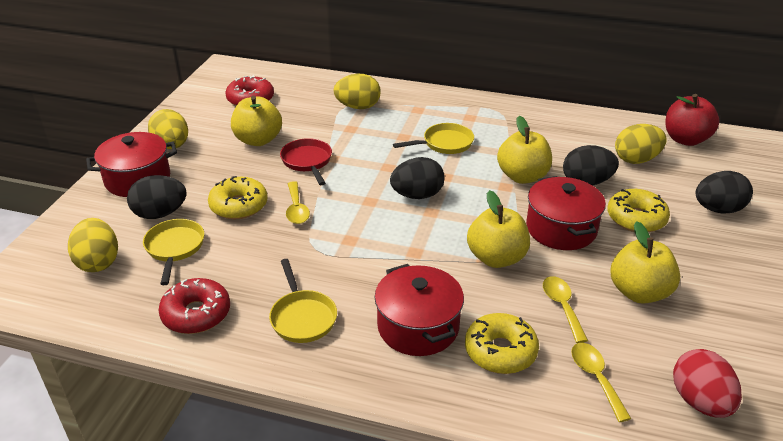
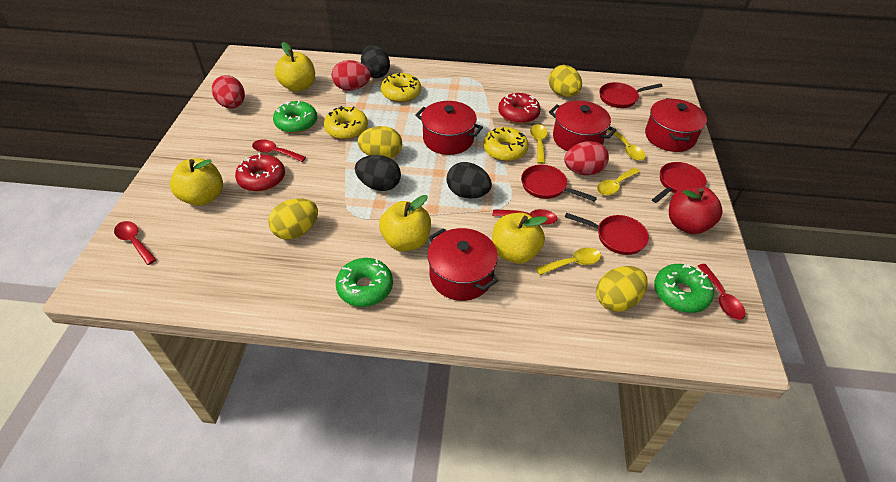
black egg: [127,175,187,219] [390,157,445,199] [563,145,619,186] [696,171,753,214] = 4 -> [355,155,401,191] [361,45,390,78] [447,162,492,198] = 3
green donut: none = 0 -> [273,100,317,133] [336,258,393,307] [654,264,714,313] = 3
red egg: [673,349,742,418] = 1 -> [212,75,245,109] [332,60,371,91] [564,141,609,175] = 3
red pan: [280,138,332,185] = 1 -> [521,165,597,202] [565,213,649,255] [600,82,662,108] [652,162,707,203] = 4
red pot: [86,132,177,197] [374,264,464,356] [526,176,606,250] = 3 -> [415,101,483,155] [427,228,499,301] [549,101,616,151] [645,98,707,152] = 4
red spoon: none = 0 -> [114,221,157,265] [252,140,306,162] [493,209,557,225] [698,264,745,320] = 4
yellow pan: [143,219,204,285] [269,259,337,343] [393,123,474,154] = 3 -> none = 0
yellow spoon: [286,181,310,224] [543,276,588,343] [571,343,631,422] = 3 -> [530,124,548,164] [536,248,601,275] [597,167,640,196] [607,129,646,161] = 4

